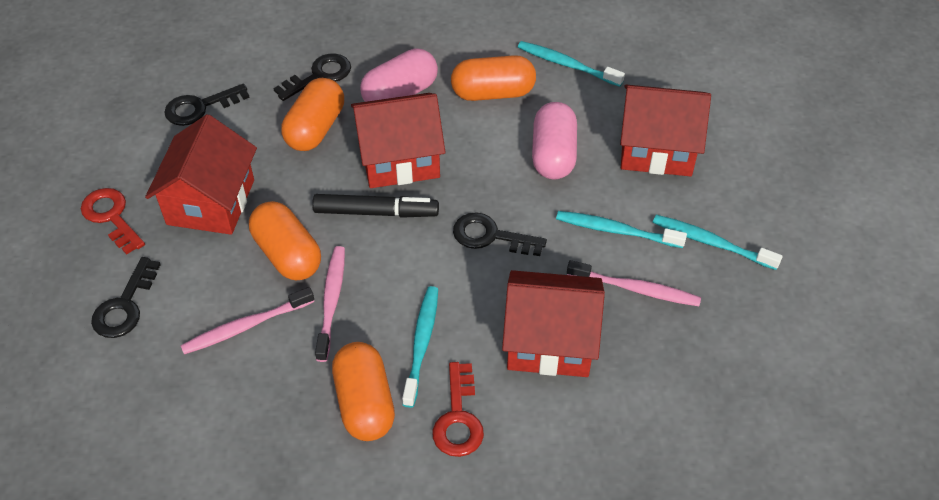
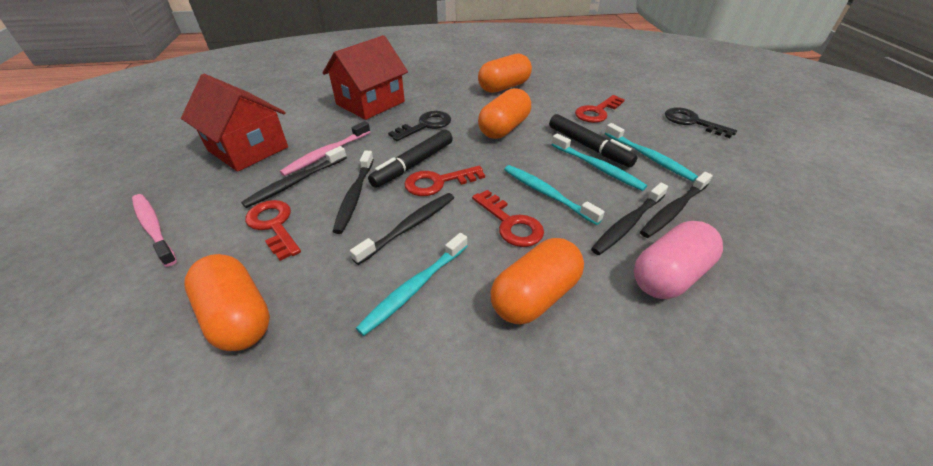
black key: [91,257,161,338] [164,84,250,126] [273,53,351,101] [453,212,547,256] = 4 -> [388,111,451,141] [665,107,737,138] = 2
black marker: [312,194,439,218] = 1 -> [368,129,453,188] [549,114,638,167] = 2
black toothbrush: none = 0 -> [241,146,347,208] [332,151,374,234] [350,193,454,265] [591,183,668,255] [640,172,713,238] = 5
pink capsule: [360,48,438,102] [532,102,577,180] = 2 -> [634,221,723,299] = 1
pink toothbrush: [180,287,314,355] [315,246,345,362] [567,260,701,306] = 3 -> [132,194,177,267] [280,121,370,176] = 2
red house: [145,114,257,235] [351,93,446,188] [502,270,605,377] [620,85,711,176] = 4 -> [181,74,288,172] [322,35,408,120] = 2
red key: [81,188,145,255] [432,362,484,457] = 2 -> [245,200,301,261] [404,166,485,196] [472,190,544,247] [575,95,625,123] = 4

